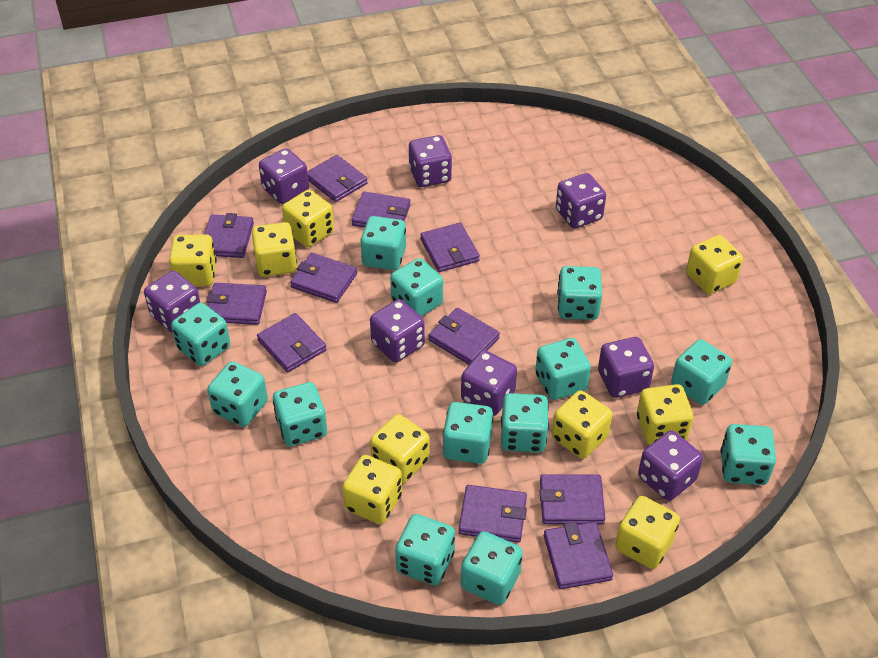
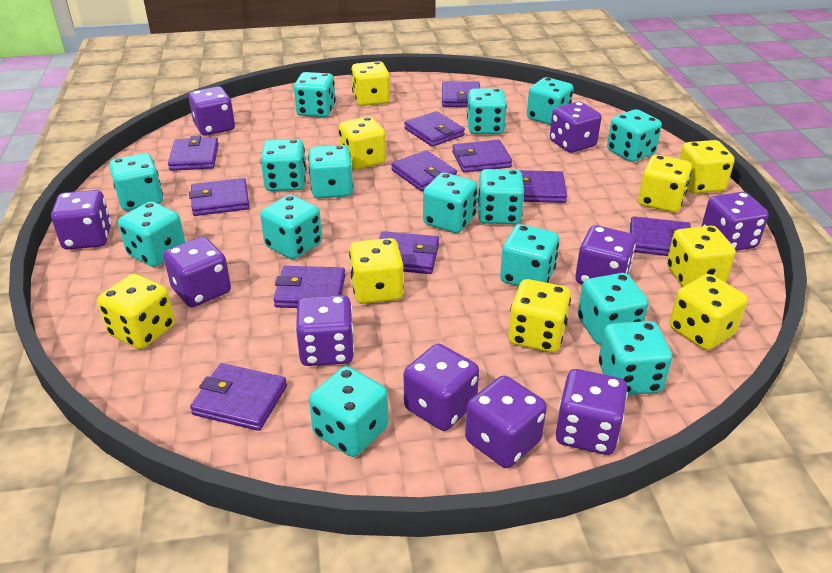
purple dice: [144,271,200,333] [259,148,309,204] [370,299,425,363] [409,135,452,187] [461,350,517,416] [556,173,606,229] [598,337,654,398] [638,431,703,501] = 8 -> [51,190,111,250] [163,237,231,307] [189,86,235,136] [296,295,354,366] [404,344,479,431] [465,375,547,468] [550,101,601,153] [556,369,628,455] [575,225,636,284] [701,192,769,251] = 10
turquoise dice: [171,303,230,366] [207,362,268,427] [273,382,327,446] [360,216,406,270] [390,258,443,316] [395,514,455,585] [443,402,493,464] [461,531,523,605] [501,393,549,452] [535,338,591,400] [557,266,602,320] [671,339,732,405] [721,424,776,485] = 13 -> [109,153,163,211] [118,201,185,267] [260,139,307,191] [260,195,322,259] [294,72,336,117] [308,145,353,199] [309,366,389,457] [423,172,478,233] [467,89,507,134] [478,169,525,224] [500,224,559,286] [527,77,574,125] [578,273,649,344] [599,321,672,395] [607,109,662,162] = 15

